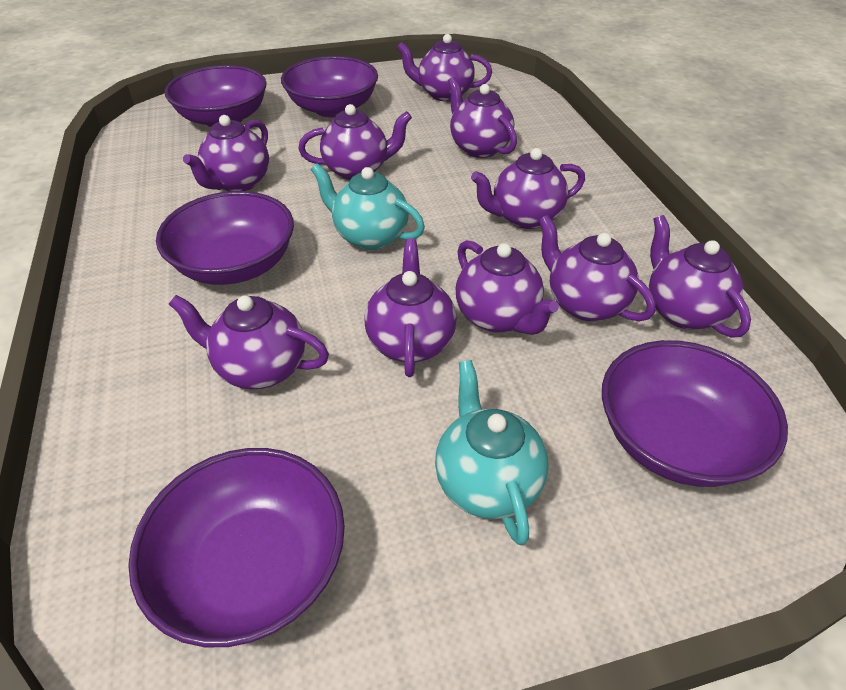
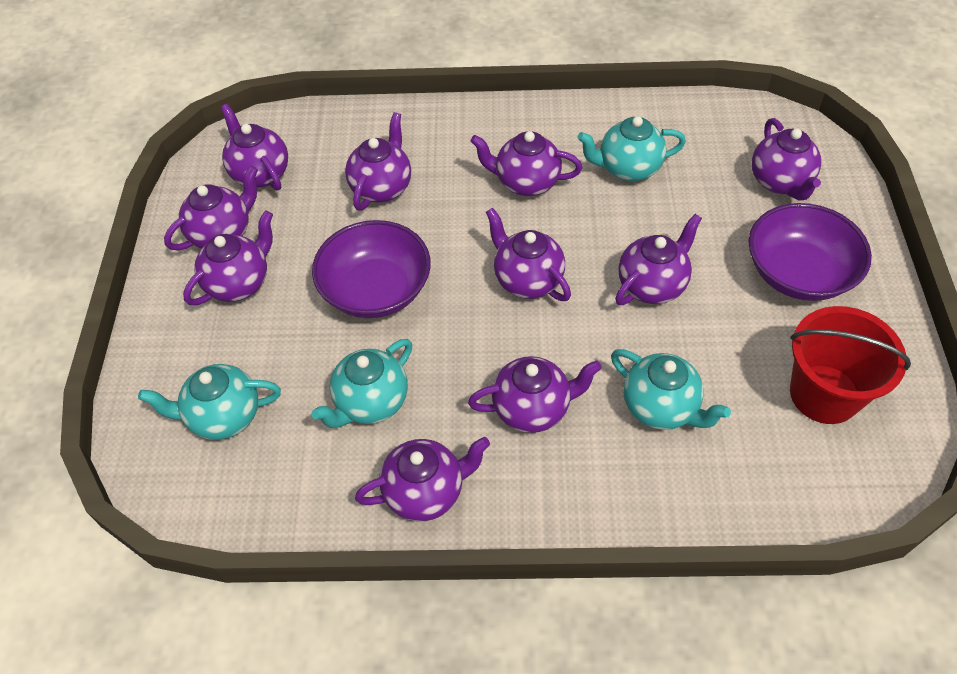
purple bowl: [128,448,345,647] [156,191,294,285] [165,65,267,127] [281,56,378,117] [602,340,788,487] = 5 -> [312,220,431,318] [749,203,872,301] = 2
red bucket: none = 0 -> [790,306,911,424] = 1
turquoise teapot: [311,163,425,250] [435,360,549,545] = 2 -> [138,364,281,440] [311,339,412,428] [577,116,686,182] [611,349,731,430] = 4

